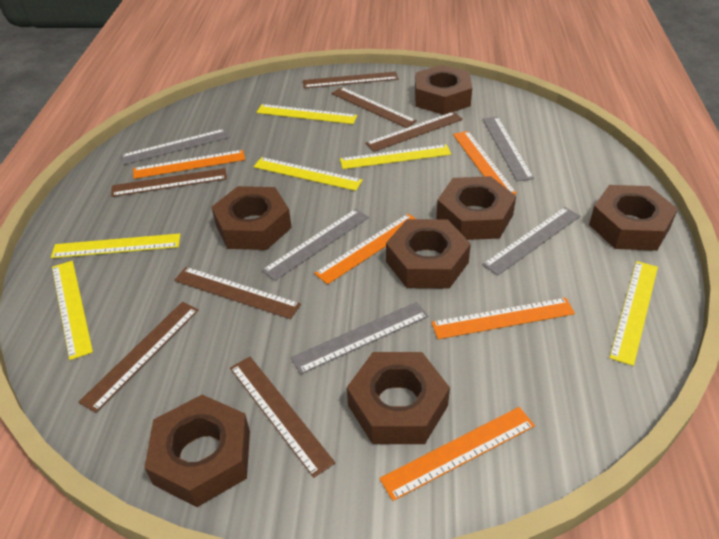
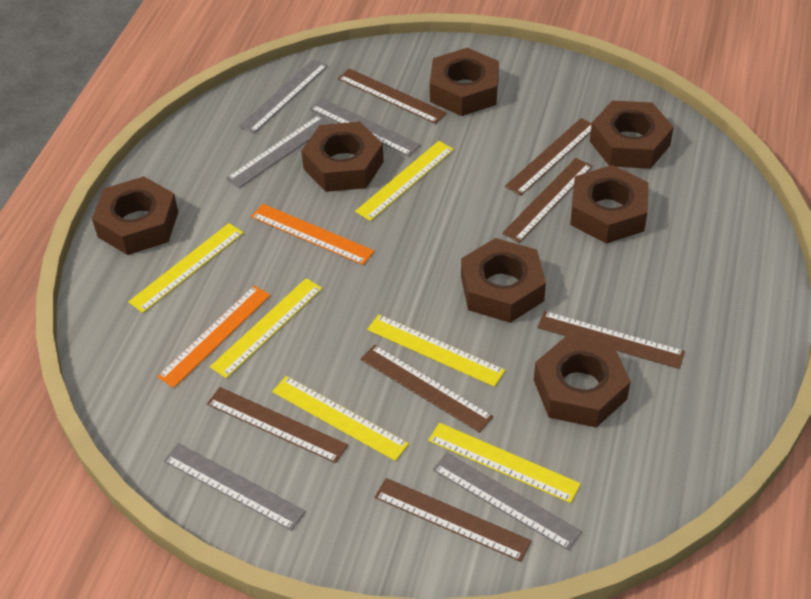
orange ruler: [133,150,245,179] [314,214,416,284] [379,407,535,501] [431,298,575,339] [453,131,517,195] = 5 -> [157,286,271,388] [251,204,374,265] = 2

